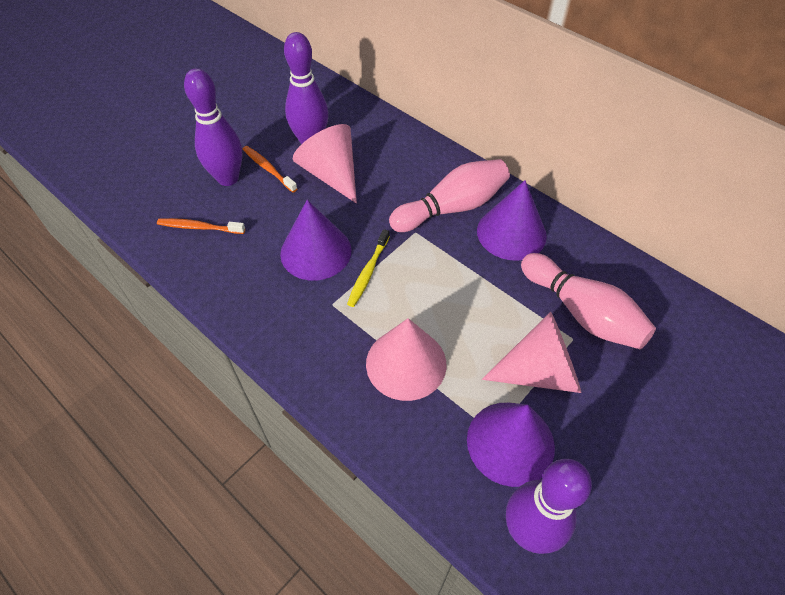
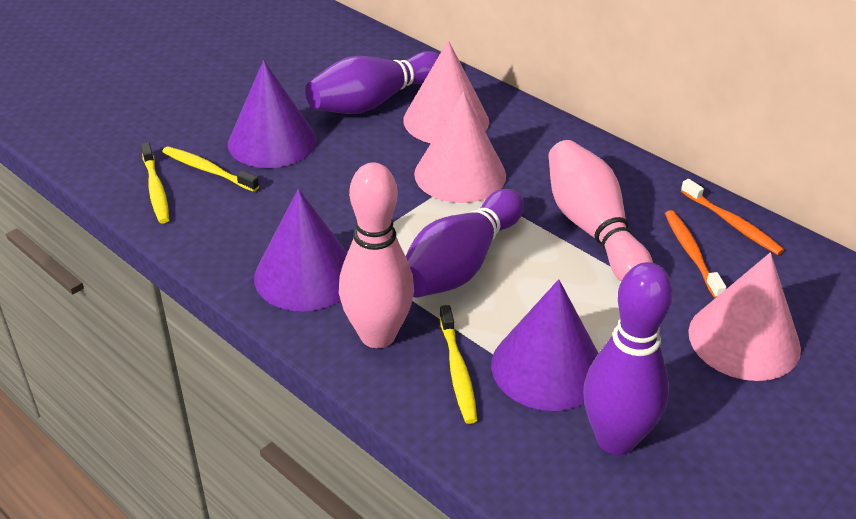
yellow toothbrush: [347,229,390,307] = 1 -> [141,142,169,224] [162,146,259,192] [439,305,477,424] = 3

